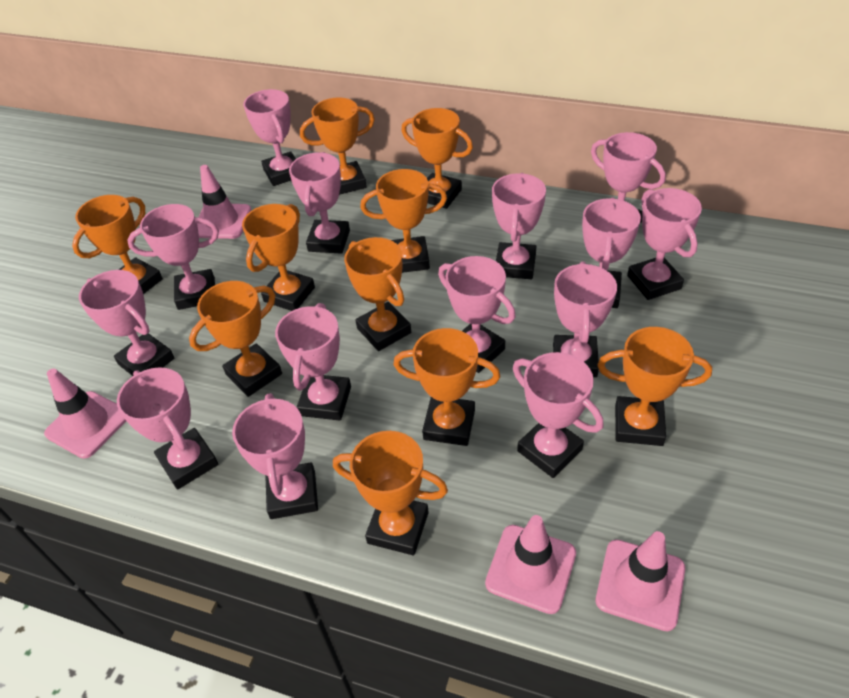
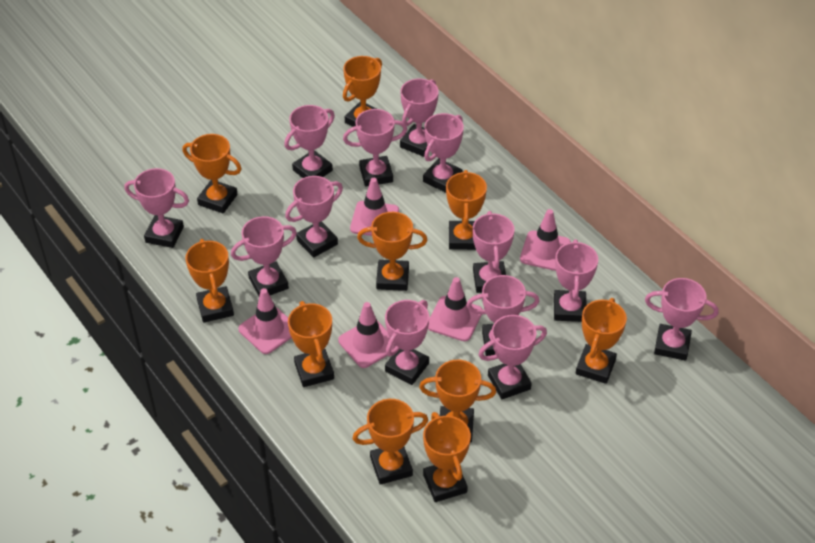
pink traffic cone: [44,369,126,459] [197,165,251,239] [485,515,576,614] [596,531,685,631] = 4 -> [238,288,292,354] [338,302,396,368] [350,178,399,236] [428,277,483,341] [520,209,571,271] = 5
pink trophy: [79,270,174,376] [117,367,218,489] [127,204,219,310] [232,393,318,519] [243,89,296,186] [275,303,351,421] [289,152,350,254] [438,256,516,373] [492,173,546,279] [513,352,603,478] [553,261,617,377] [582,197,641,308] [591,132,666,223] [627,188,702,300] = 14 -> [125,168,189,248] [231,216,297,296] [284,105,335,178] [285,176,343,258] [343,109,407,187] [385,300,429,385] [400,79,439,157] [423,113,464,193] [467,275,539,356] [473,211,515,293] [479,315,547,399] [554,239,598,322] [645,278,719,361] = 13

